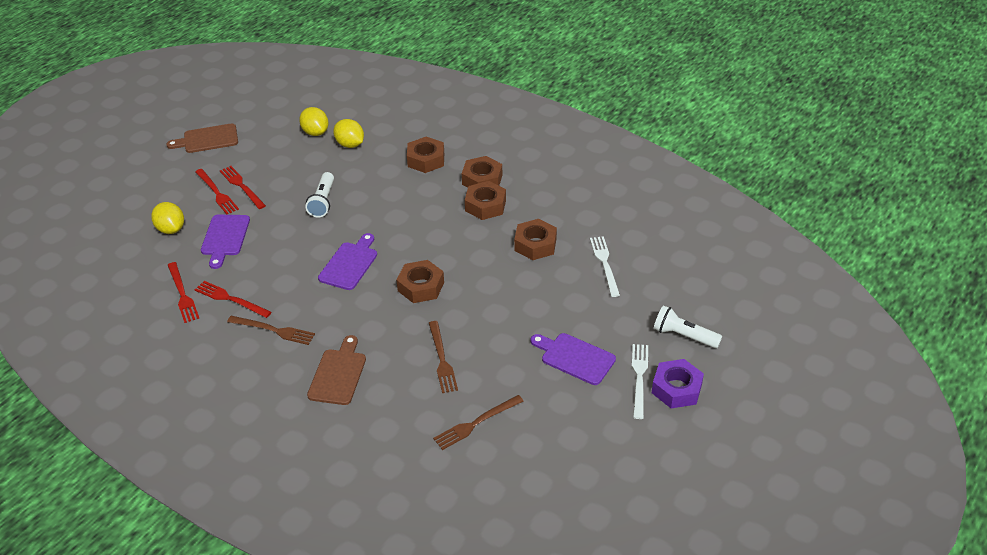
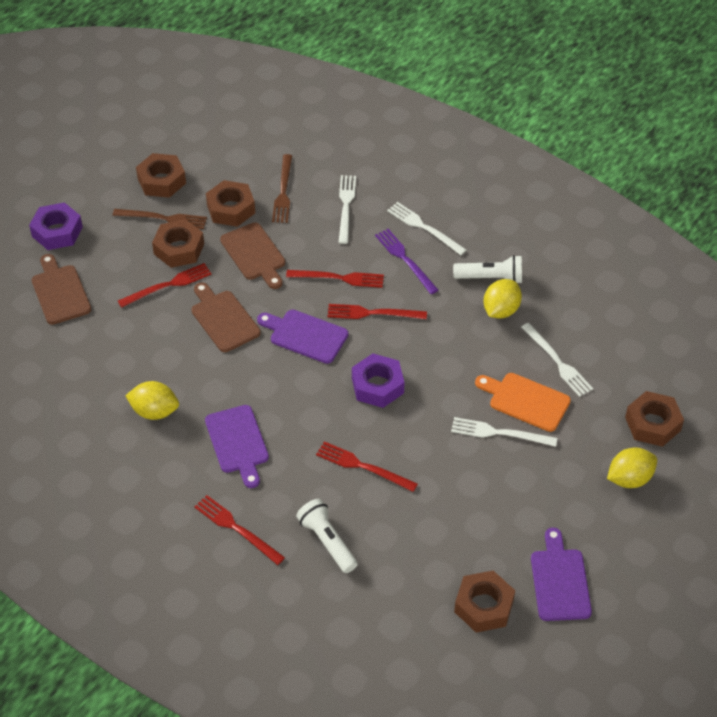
brown cutting board: [166,124,238,153] [307,335,366,405] = 2 -> [32,254,91,325] [191,282,261,352] [220,222,285,289] = 3
brown fork: [227,316,315,345] [429,321,458,393] [433,395,524,450] = 3 -> [113,209,207,229] [272,154,292,223] = 2
orange cutting board: none = 0 -> [475,373,571,432] = 1
purple fork: none = 0 -> [375,229,438,294] = 1
purple nut: [652,359,704,409] = 1 -> [29,202,83,250] [352,354,405,408] = 2
red fork: [168,262,199,323] [195,169,239,215] [195,281,271,318] [220,166,266,209] = 4 -> [118,263,212,308] [194,495,285,565] [286,270,384,288] [316,441,418,492] [328,304,427,319] = 5
white fork: [590,236,620,297] [632,344,648,419] = 2 -> [338,175,356,244] [387,202,466,255] [451,417,557,447] [521,323,593,397] = 4

